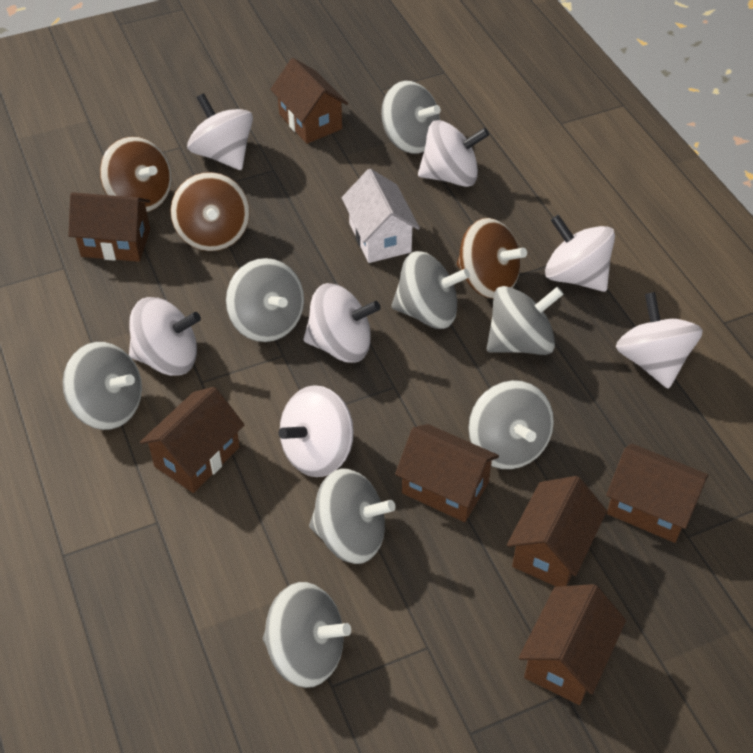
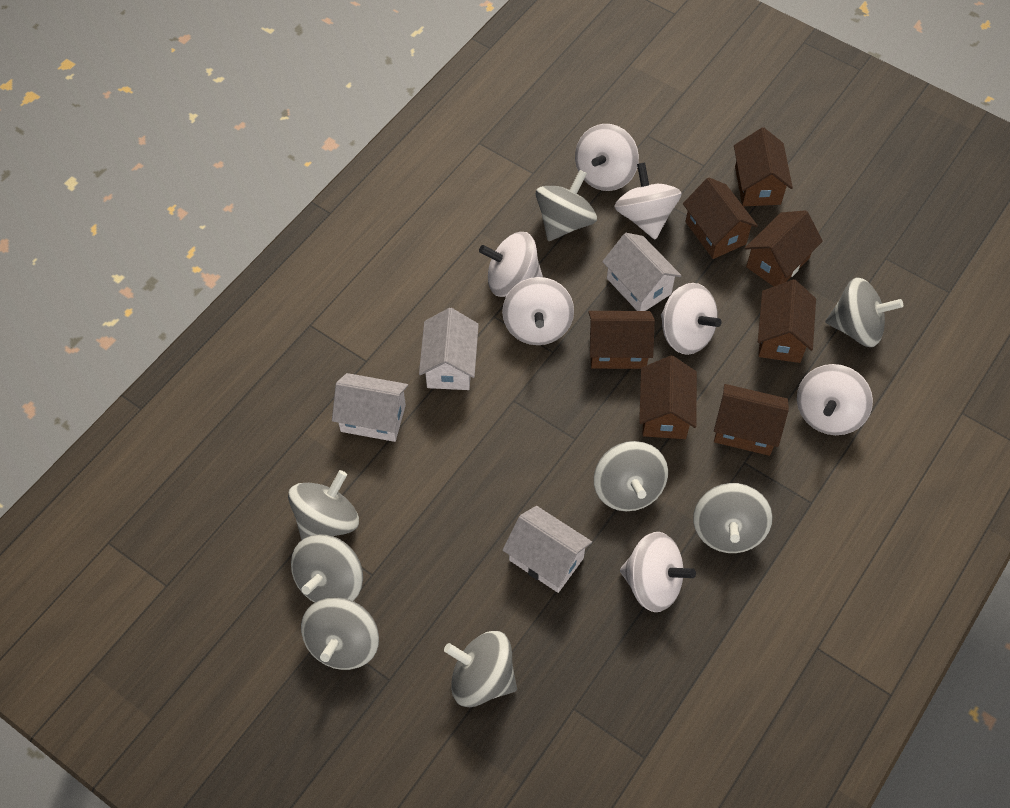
brown spinning top: [100,136,172,212] [170,172,250,251] [457,218,527,299] = 3 -> none = 0
white house: [342,169,420,263] = 1 -> [332,373,408,442] [419,308,479,390] [503,506,592,593] [602,233,682,311] = 4

